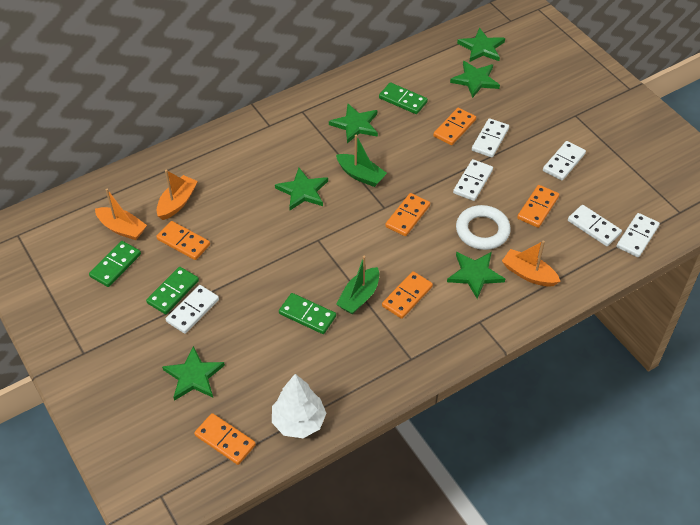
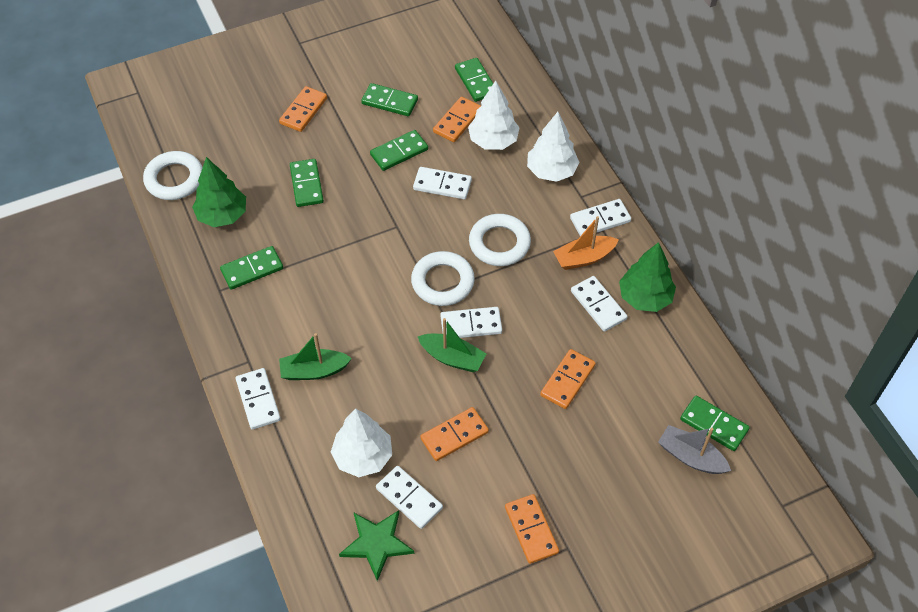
green domino: [89,241,141,287] [146,267,199,314] [279,293,336,334] [379,82,428,114] = 4 -> [220,246,283,290] [290,159,324,207] [361,83,418,116] [370,130,428,171] [455,58,493,102] [680,396,750,451] = 6
green star: [162,346,225,401] [275,168,328,210] [329,104,378,143] [447,252,505,299] [450,61,500,98] [457,28,505,62] = 6 -> [339,510,414,581] = 1
green tree: none = 0 -> [192,157,246,227] [619,242,676,312] = 2
grey boat: none = 0 -> [658,425,731,474] = 1
orange boat: [95,188,147,240] [156,170,198,220] [502,241,561,287] = 3 -> [553,216,619,270] = 1
orange domino: [156,221,210,260] [194,413,256,465] [382,271,433,319] [385,193,430,236] [433,108,476,145] [517,185,559,228] = 6 -> [279,86,327,132] [420,407,489,461] [433,97,481,142] [505,494,559,564] [540,349,596,409] = 5
white ring: [456,205,511,250] = 1 -> [143,151,203,200] [411,251,475,306] [469,214,531,266] = 3
white tree: [272,374,326,438] = 1 -> [331,408,392,477] [468,80,520,150] [527,112,580,182] = 3

